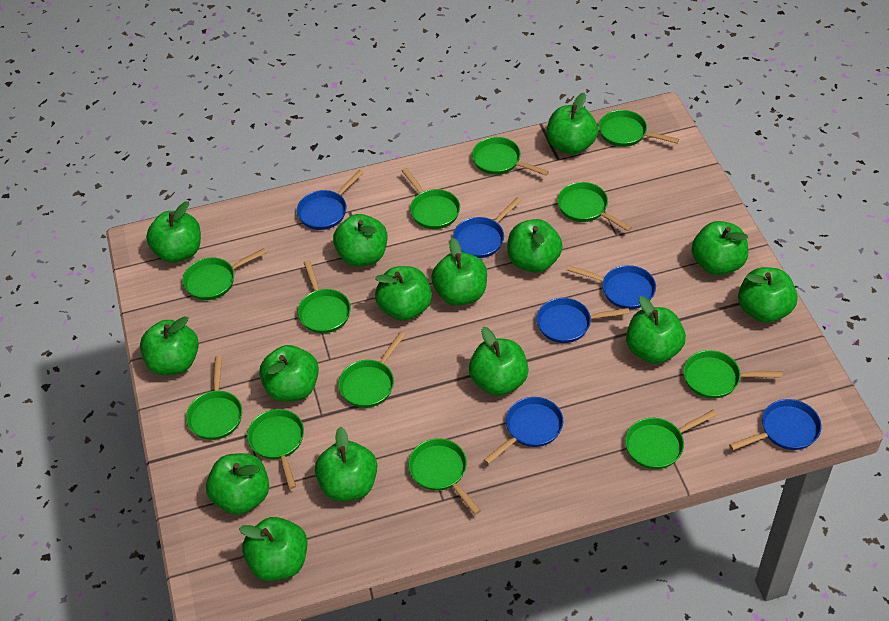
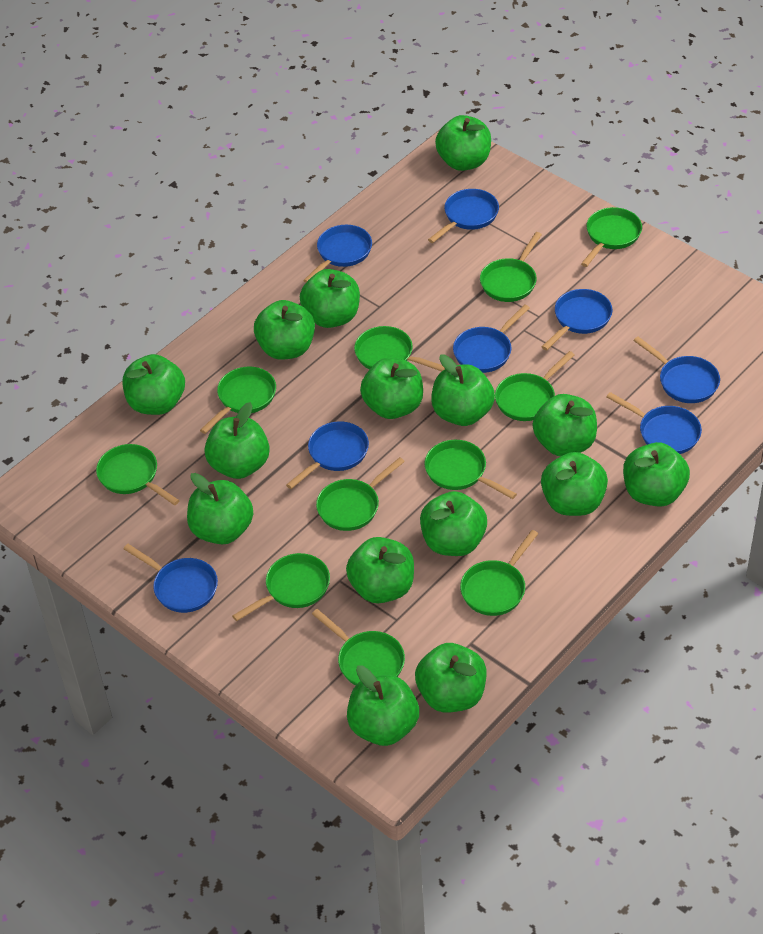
blue pan: [297,170,364,230] [453,197,521,258] [484,397,563,465] [536,298,630,343] [567,265,656,309] [729,399,821,450] = 6 -> [124,544,218,613] [286,421,369,489] [303,225,372,283] [428,189,499,243] [453,304,530,373] [542,289,612,350] [606,392,702,454] [633,337,720,403] = 8
green pan: [183,248,267,300] [186,356,242,440] [247,409,304,489] [298,260,351,333] [338,332,405,408] [401,168,460,229] [408,438,481,515] [472,137,549,175] [557,182,632,231] [599,110,679,147] [625,410,717,469] [683,350,782,399] = 12 -> [96,444,180,505] [200,366,276,434] [232,553,330,621] [312,609,405,686] [316,457,405,531] [354,326,445,372] [424,440,517,499] [460,530,538,616] [480,232,542,302] [495,351,574,421] [581,207,642,267] = 11

